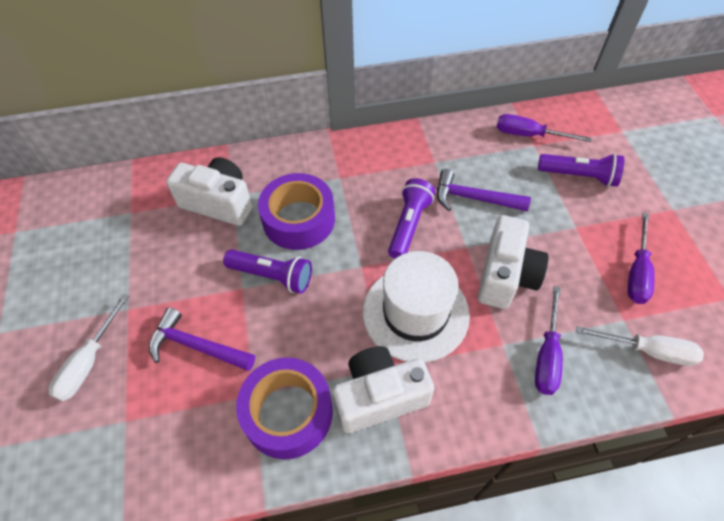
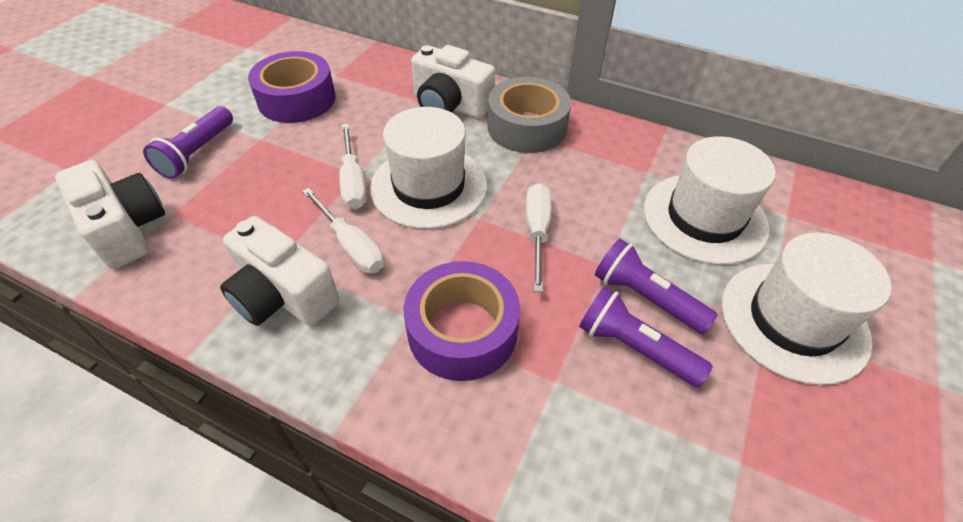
grey tape: none = 0 -> [488,77,571,153] = 1
purple hammer: [149,307,255,371] [437,169,531,211] = 2 -> none = 0
purple screwdriver: [497,114,591,142] [535,286,563,395] [628,213,654,304] = 3 -> none = 0
white hat: [363,251,470,363] = 1 -> [370,107,487,229] [644,136,776,265] [721,233,892,385] = 3
white screwdriver: [48,294,129,401] [576,326,704,366] = 2 -> [302,188,384,273] [339,124,367,209] [526,183,551,292] = 3

